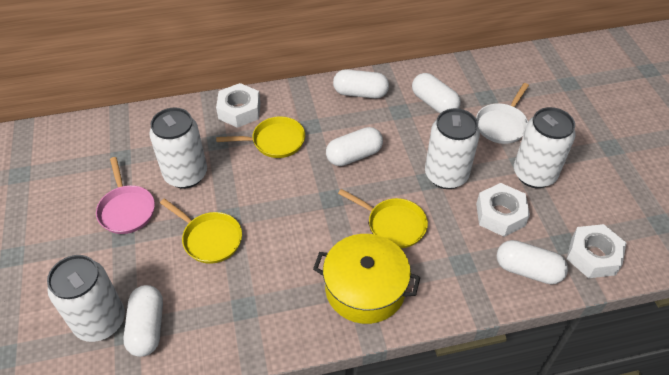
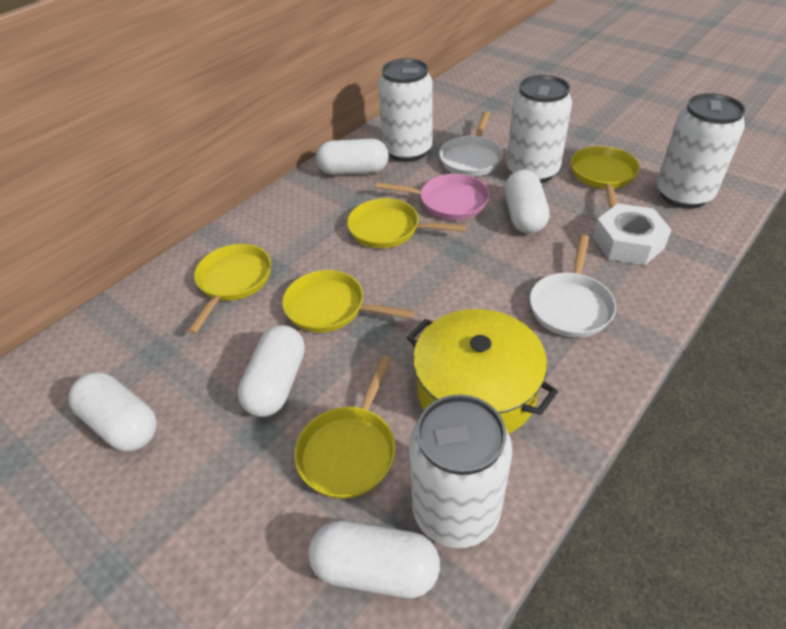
white nut: [216,83,260,128] [476,183,530,237] [567,224,626,278] = 3 -> [593,203,672,265] = 1
white pan: [476,83,529,144] = 1 -> [439,111,503,176] [530,235,616,337] = 2
yellow pan: [160,198,242,264] [216,116,305,158] [338,189,428,248] = 3 -> [188,244,271,334] [282,270,414,332] [294,356,396,499] [347,198,466,248] [571,146,640,209] = 5

